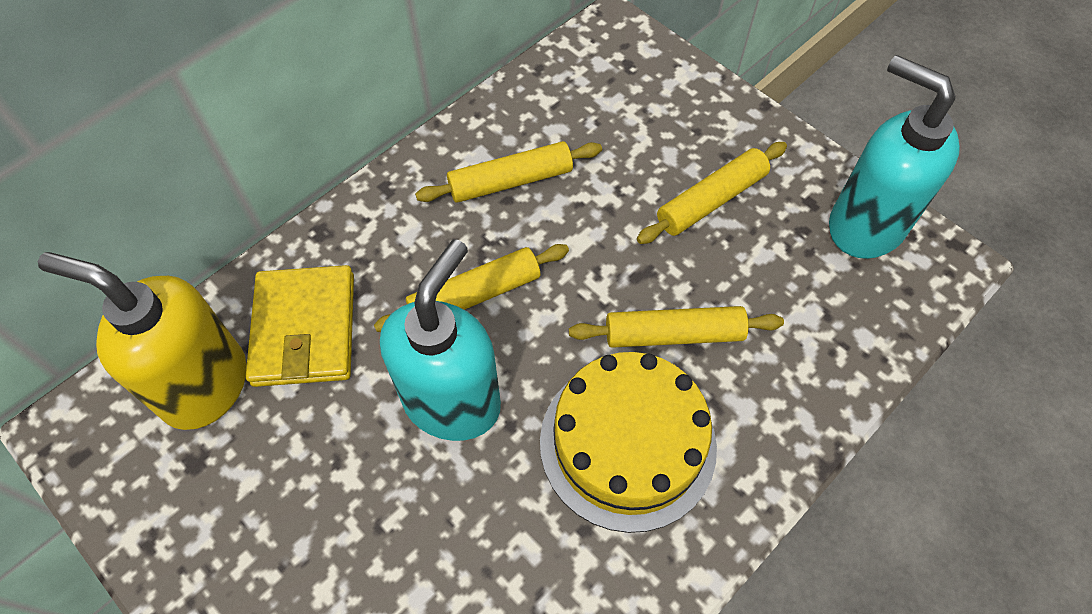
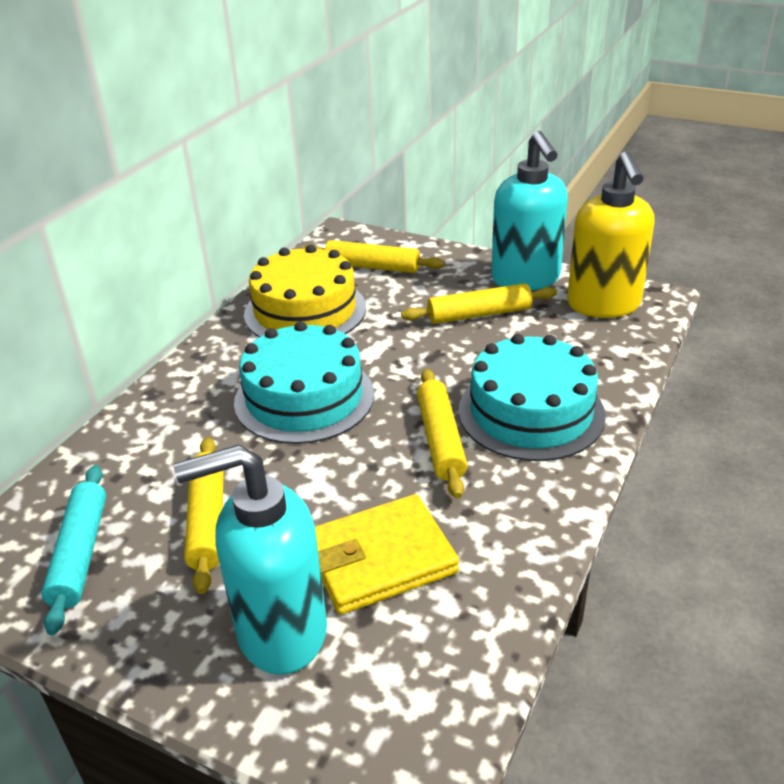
turquoise cake: none = 0 -> [234,321,374,444] [459,334,606,461] = 2
turquoise rolling pin: none = 0 -> [41,465,106,635] = 1

